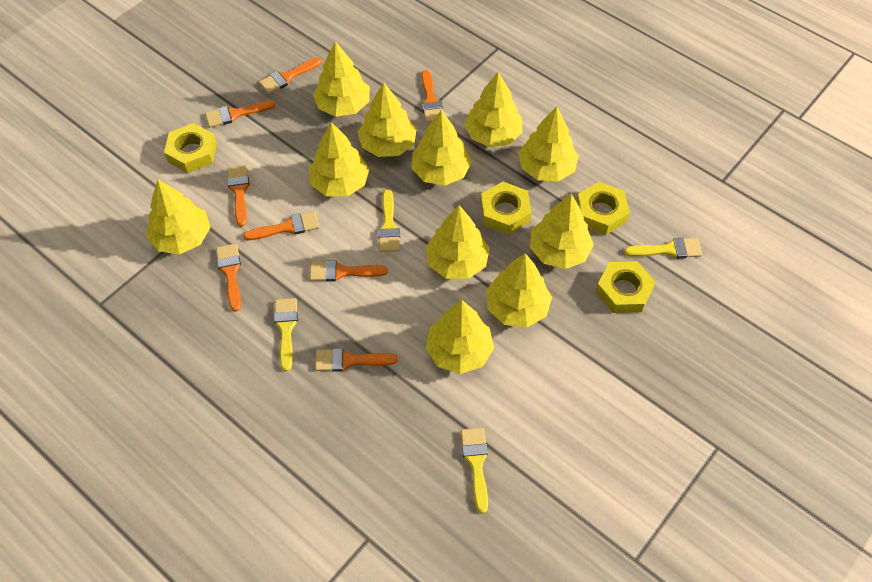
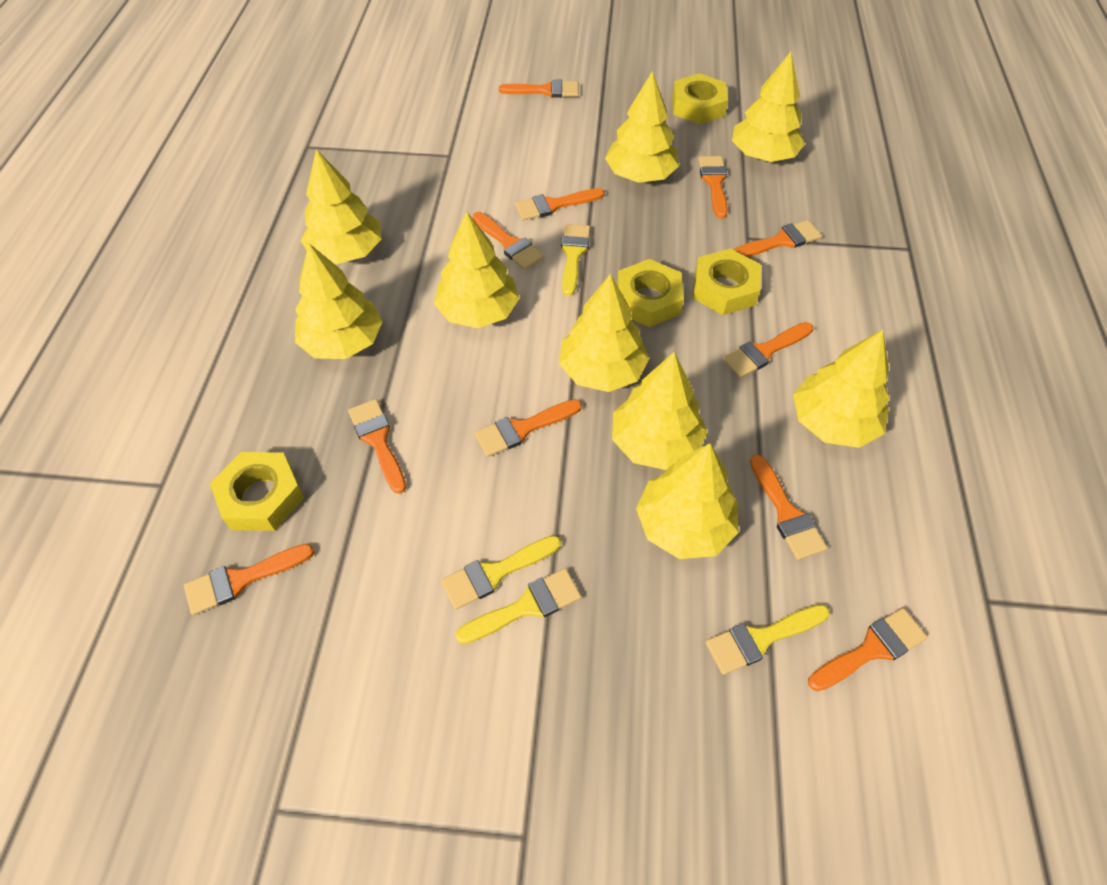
orange brush: [205,100,275,128] [216,243,241,312] [227,165,249,227] [243,211,320,240] [259,57,322,94] [310,260,388,281] [315,348,398,372] [422,70,443,123] = 8 -> [184,544,314,615] [348,399,406,494] [473,212,544,270] [475,399,582,457] [499,79,579,98] [515,188,605,220] [698,156,728,219] [723,322,813,378] [733,220,822,257] [750,454,827,560] [808,608,928,691] = 11
yellow tree: [146,180,211,254] [309,122,369,197] [313,41,370,117] [358,82,417,157] [411,110,472,186] [425,205,490,279] [426,300,494,374] [464,72,523,147] [486,253,552,328] [518,107,579,182] [530,194,594,269] = 11 -> [295,243,383,359] [301,149,382,264] [434,211,520,328] [559,274,649,392] [605,71,679,183] [612,352,708,470] [636,443,739,559] [732,52,805,162] [793,330,890,448] = 9

